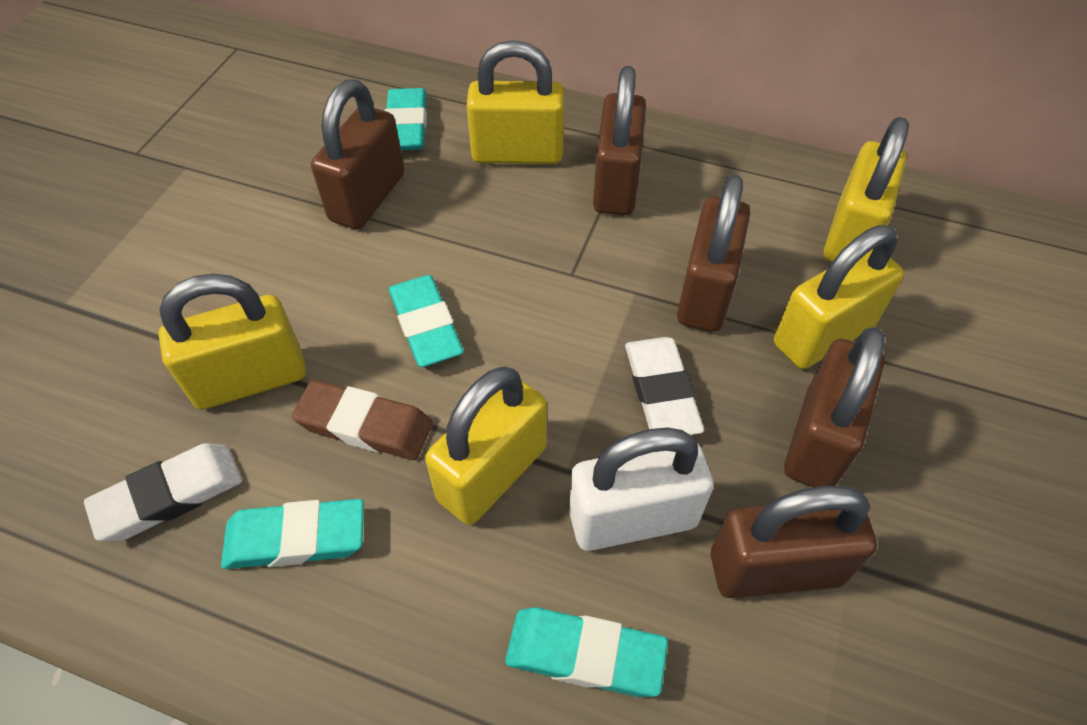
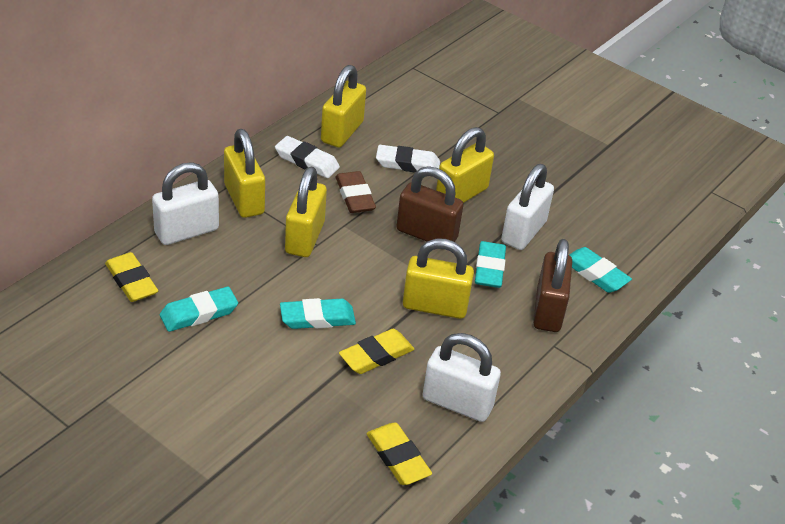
brown padlock: [311,80,404,229] [593,66,646,215] [677,174,750,332] [711,486,877,598] [784,327,885,487] = 5 -> [397,166,464,242] [533,239,572,332] = 2
white padlock: [569,427,714,551] = 1 -> [152,162,219,245] [423,333,501,422] [501,164,554,250] = 3
yellow eraser: none = 0 -> [105,252,158,302] [339,329,414,374] [366,423,432,485] = 3

